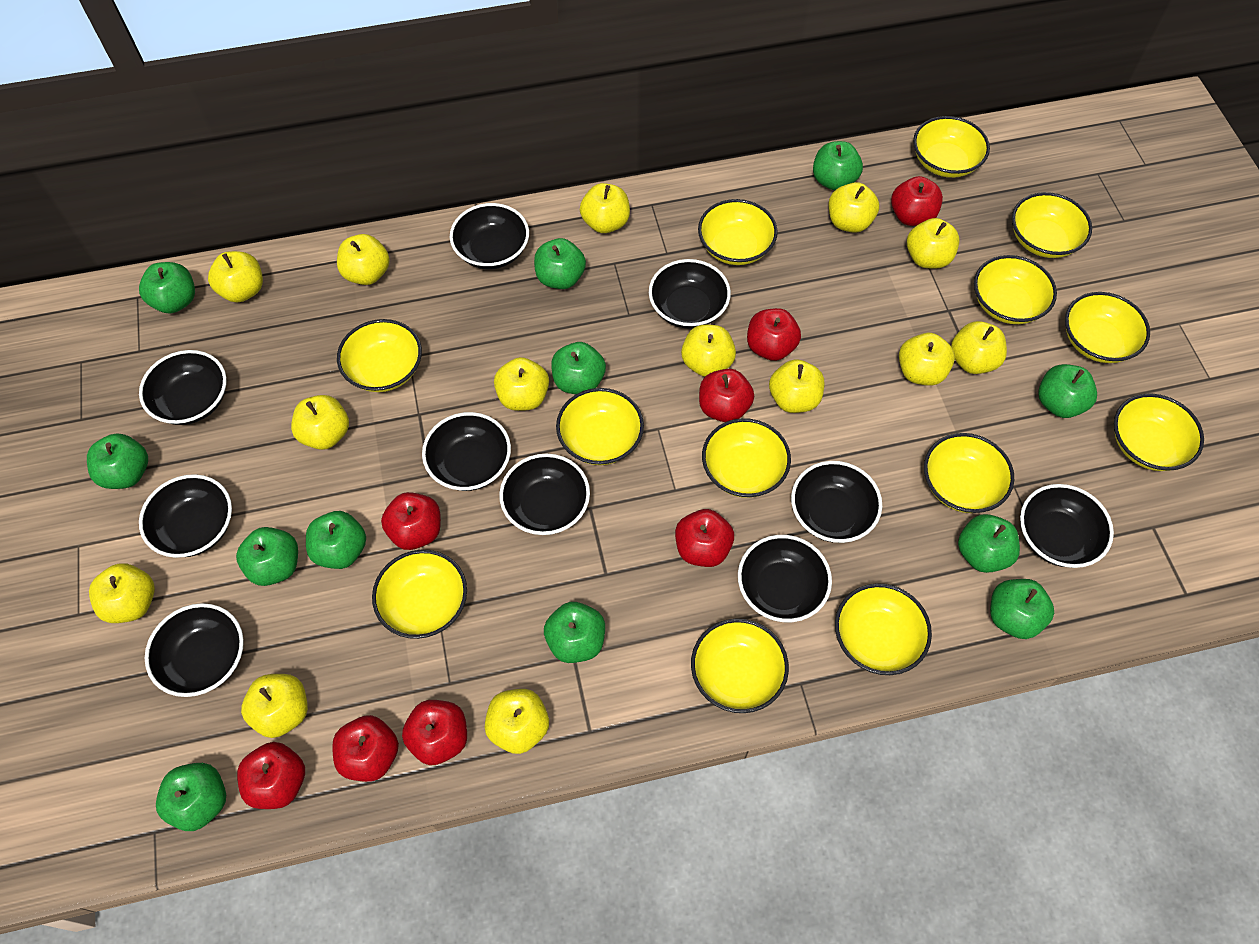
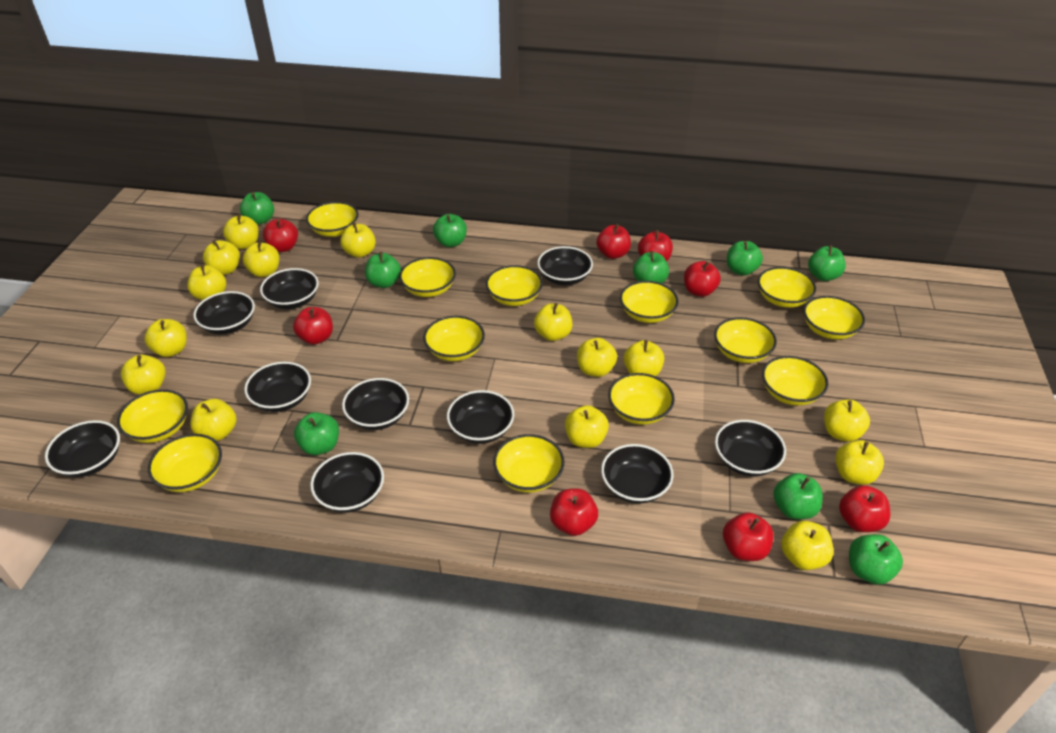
green apple: [87,433,148,489] [139,262,195,314] [156,763,226,831] [236,527,298,586] [306,511,366,569] [534,238,586,289] [544,602,605,663] [551,342,606,394] [813,141,863,190] [958,514,1020,573] [990,579,1054,639] [1038,364,1097,418] = 12 -> [240,192,274,225] [294,412,339,455] [365,252,401,288] [433,214,467,247] [633,251,669,283] [727,241,763,276] [773,473,823,519] [808,245,846,281] [849,534,903,585] = 9
yellow apple: [89,563,155,623] [208,251,263,303] [241,674,308,738] [291,395,349,450] [337,234,390,285] [485,689,549,754] [494,357,549,411] [580,183,630,233] [681,325,736,377] [769,359,824,413] [829,182,879,233] [899,333,955,386] [907,218,960,268] [951,321,1007,374] = 14 -> [121,355,166,395] [144,319,187,357] [187,264,226,300] [190,399,237,441] [203,240,240,275] [223,214,259,249] [243,241,279,277] [340,222,376,258] [534,303,572,341] [565,405,609,448] [577,338,617,377] [623,340,664,376] [781,521,834,570] [824,399,870,442] [835,440,884,485] = 15

